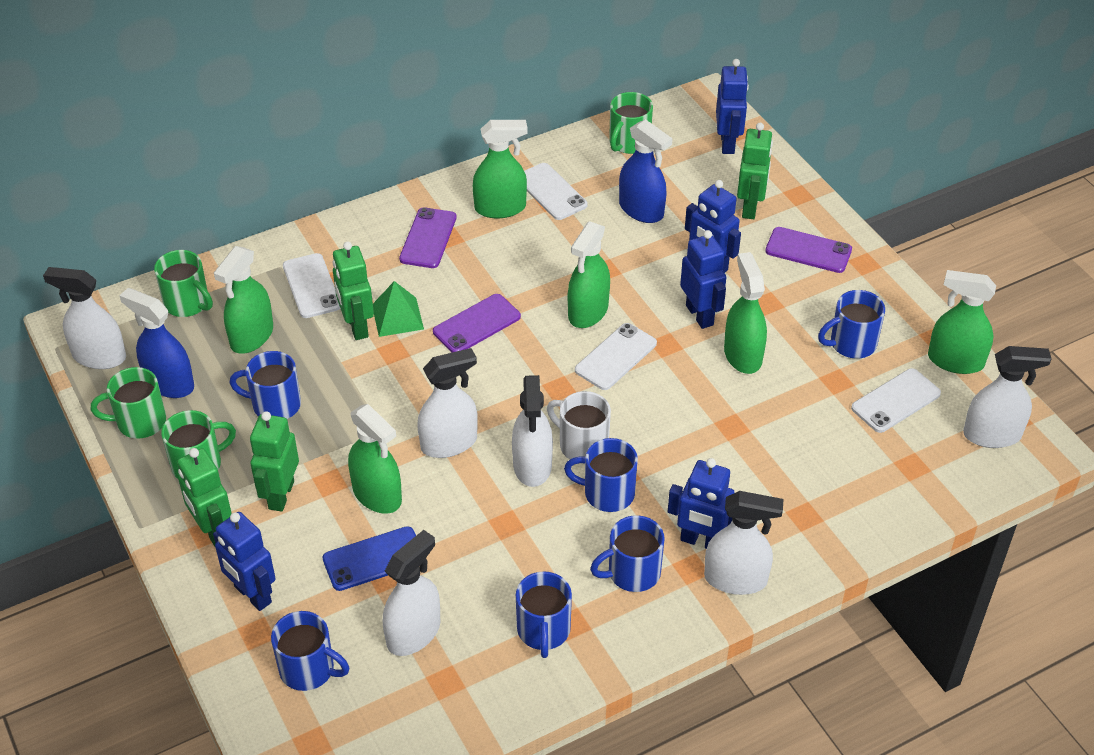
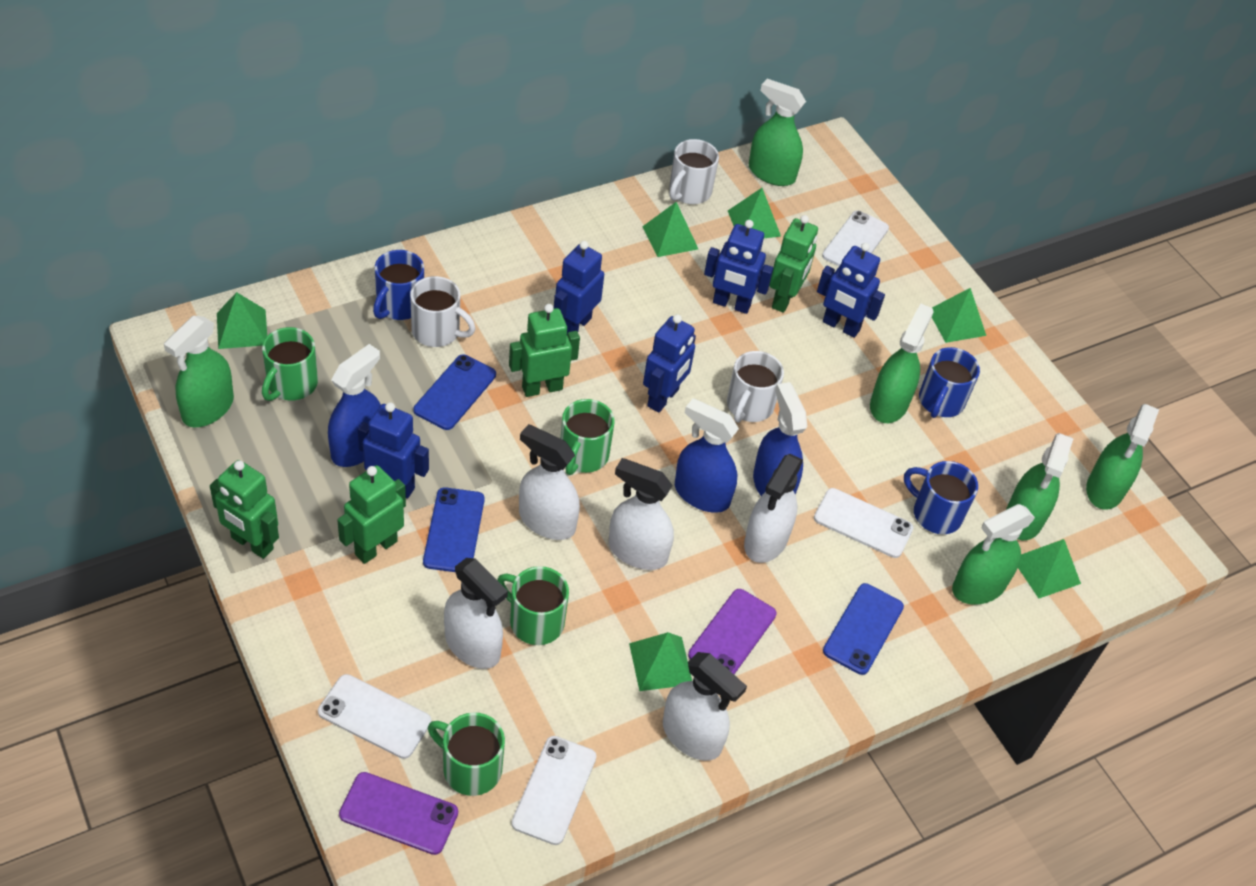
blue mug: [230,351,301,419] [271,611,349,691] [516,571,572,658] [564,438,638,512] [590,515,665,592] [818,290,885,359] = 6 -> [373,250,424,320] [904,461,978,534] [919,347,980,418] = 3
blue phone: [323,526,416,591] = 1 -> [413,354,496,430] [423,487,485,572] [823,583,904,675] = 3
blue spray bottle: [119,288,194,398] [619,119,673,223] = 2 -> [328,344,381,467] [675,398,739,513] [753,382,807,496] = 3
green pyramid: [373,281,424,337] = 1 -> [217,292,267,349] [629,632,692,691] [642,202,698,257] [728,188,781,238] [932,288,986,343] [1018,539,1081,599] = 6
purple phone: [399,207,457,268] [433,294,521,352] [765,227,852,273] = 3 -> [339,772,458,855] [688,589,776,674] = 2
white mug: [547,391,611,459] = 1 -> [410,276,475,347] [669,139,719,204] [727,351,784,423] = 3
white spray bottle: [43,267,126,369] [383,530,440,656] [417,348,478,458] [512,375,553,487] [704,491,784,595] [963,346,1052,448] = 6 -> [444,558,508,669] [519,424,580,540] [609,458,674,570] [663,652,747,761] [744,454,803,563] = 5

